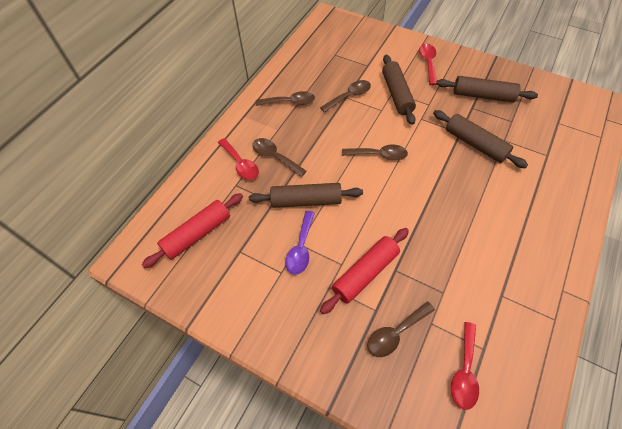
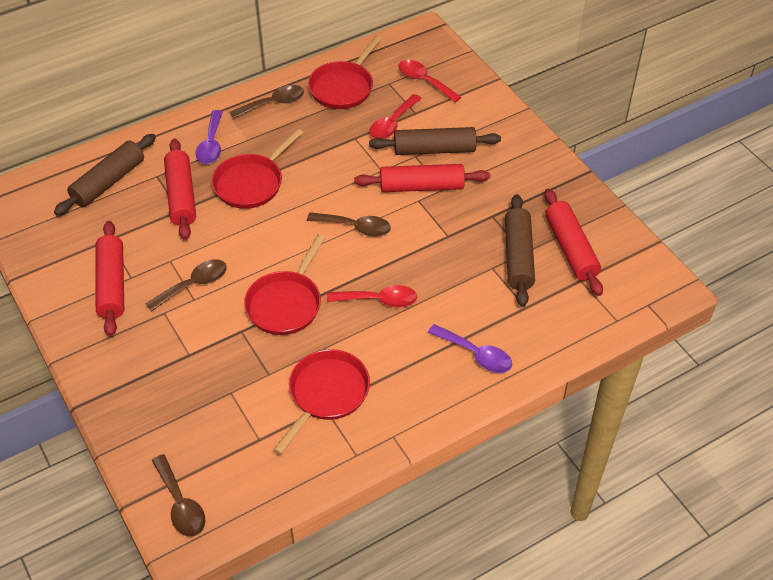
brown rolling pin: [249,183,363,208] [382,55,416,125] [433,110,528,168] [436,76,538,103] = 4 -> [54,134,156,216] [369,127,501,155] [505,194,535,307] = 3
brown spoon: [252,138,307,177] [256,91,315,106] [320,80,371,113] [342,144,408,161] [367,301,435,357] = 5 -> [145,259,227,312] [152,454,205,537] [230,85,304,119] [307,212,391,237] = 4
purple spoon: [285,211,315,275] = 1 -> [196,110,223,164] [428,324,512,373] = 2
red pan: none = 0 -> [212,129,303,209] [244,234,325,335] [273,349,370,455] [308,35,382,109] = 4
red rolling pin: [142,193,243,268] [320,228,409,314] = 2 -> [96,221,124,336] [164,139,196,240] [354,164,490,192] [544,189,603,296] = 4

